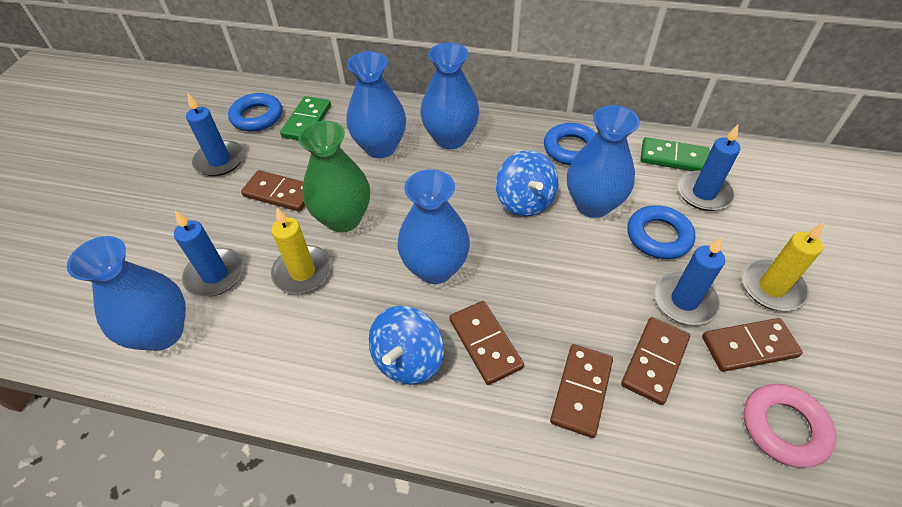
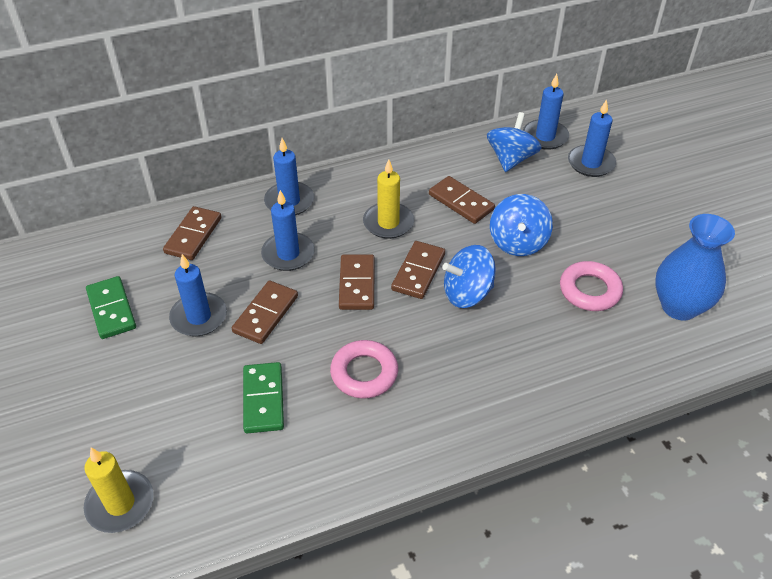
blue candle: [174,210,244,297] [186,94,244,176] [654,237,725,325] [678,125,740,211] = 4 -> [169,254,227,336] [261,190,315,271] [264,138,314,215] [523,74,569,150] [568,99,616,177] = 5
blue ring: [228,93,282,132] [544,123,596,165] [627,205,695,259] = 3 -> none = 0
blue spinning top: [369,306,444,385] [496,150,558,217] = 2 -> [442,245,496,308] [487,112,542,172] [490,194,553,256] = 3
blue vase: [67,236,186,351] [347,51,406,158] [397,169,470,284] [420,43,479,149] [567,105,640,218] = 5 -> [655,214,735,320] = 1
green vase: [298,121,370,232] = 1 -> none = 0
pink ring: [744,384,836,468] = 1 -> [330,340,398,399] [560,261,623,311] = 2

